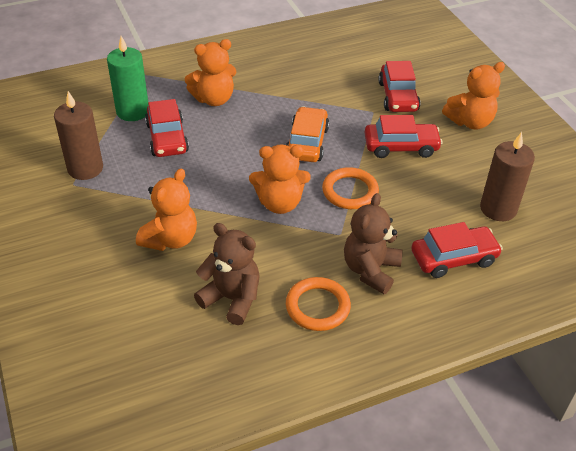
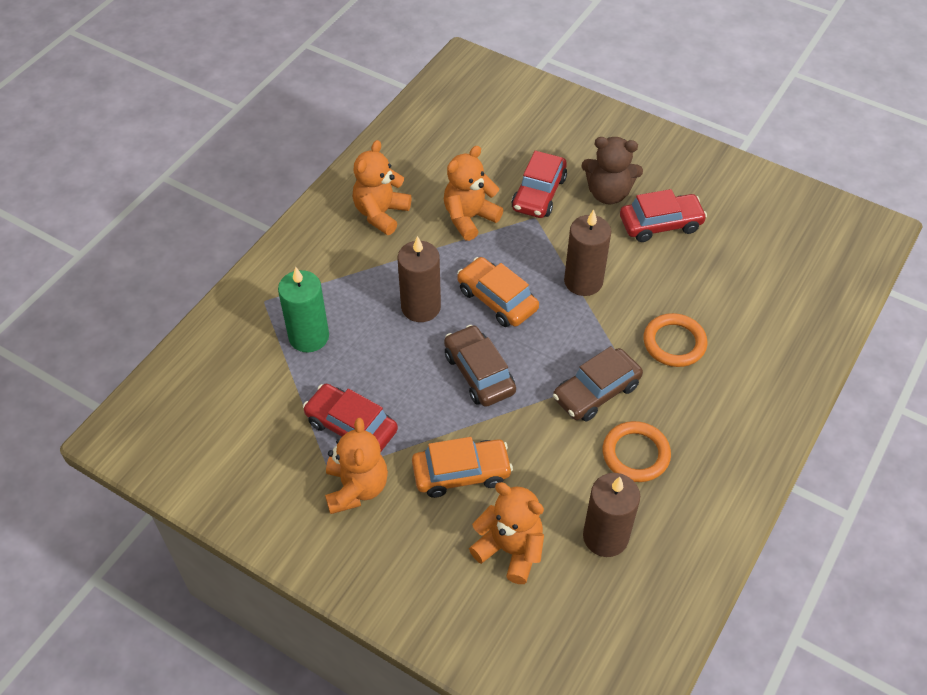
brown candle: [54,91,103,180] [480,132,535,221] = 2 -> [398,236,441,322] [564,209,611,296] [583,473,640,557] = 3
brown car: none = 0 -> [444,325,516,407] [553,346,643,422] = 2
brown teddy bear: [194,223,260,325] [344,193,403,294] = 2 -> [582,137,643,204] = 1
orange car: [286,107,329,162] = 1 -> [412,437,513,498] [457,257,539,327] = 2
red car: [145,99,189,157] [364,115,443,158] [378,61,420,112] [411,222,503,278] = 4 -> [303,384,398,451] [512,151,567,218] [620,189,707,242] = 3

